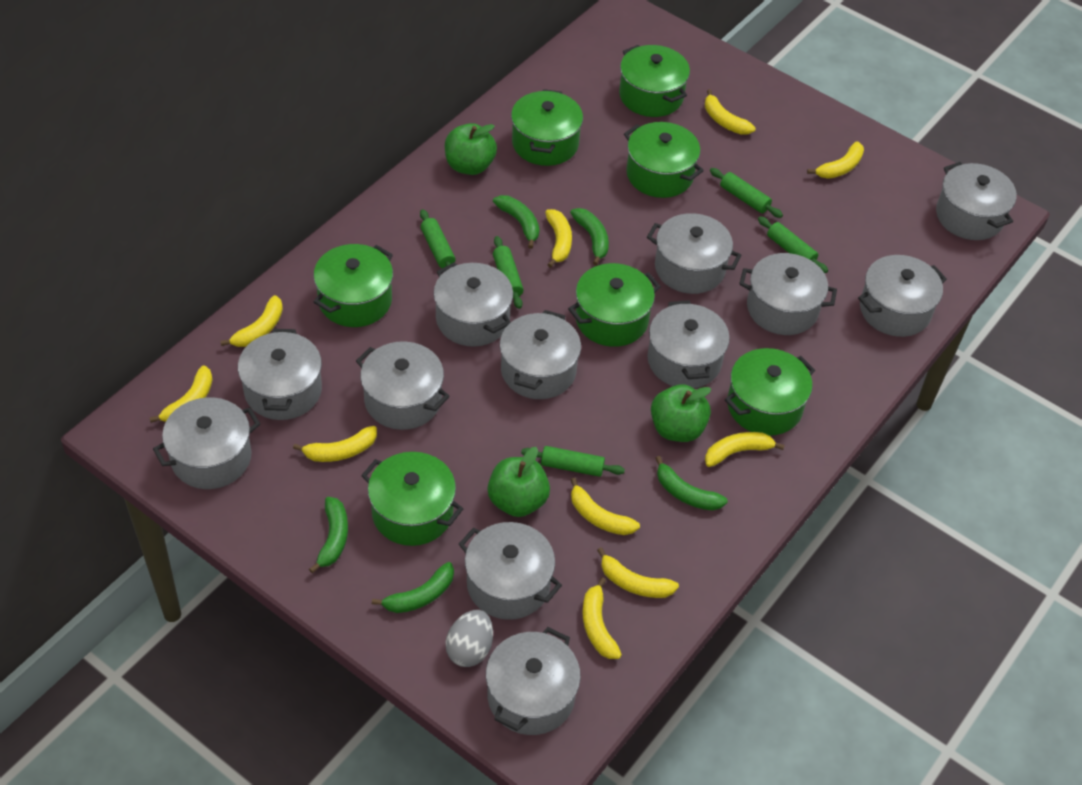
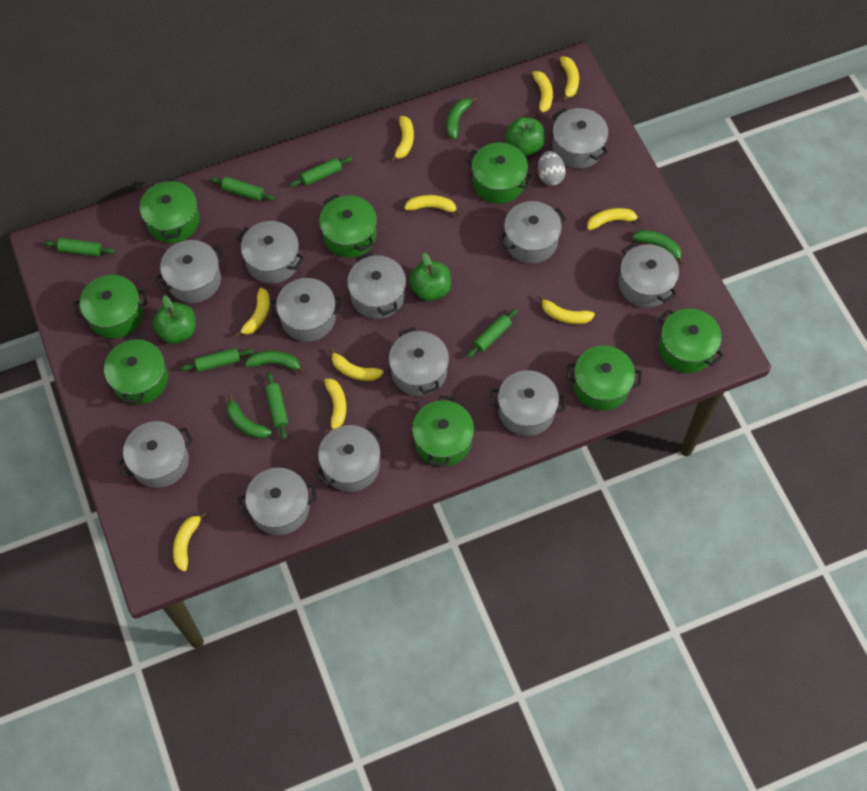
green banana: [309,497,348,573] [372,562,454,613] [493,195,540,249] [570,208,609,265] [655,456,728,511] = 5 -> [227,394,271,439] [245,351,305,374] [447,97,477,139] [632,230,684,265] = 4
green pot: [313,244,393,327] [361,452,463,546] [511,89,583,166] [568,263,661,347] [619,45,690,117] [624,122,704,198] [725,348,815,436] = 7 -> [73,275,148,338] [104,335,168,404] [140,178,200,243] [319,194,377,258] [412,395,474,467] [466,143,534,204] [567,346,642,411] [658,308,724,373] = 8
green rolling pin: [420,209,456,268] [493,236,523,309] [521,446,625,477] [710,168,783,218] [758,216,828,273] = 5 -> [44,238,115,256] [181,348,254,372] [210,177,275,201] [265,372,288,440] [289,157,353,187] [467,309,518,358] = 6

